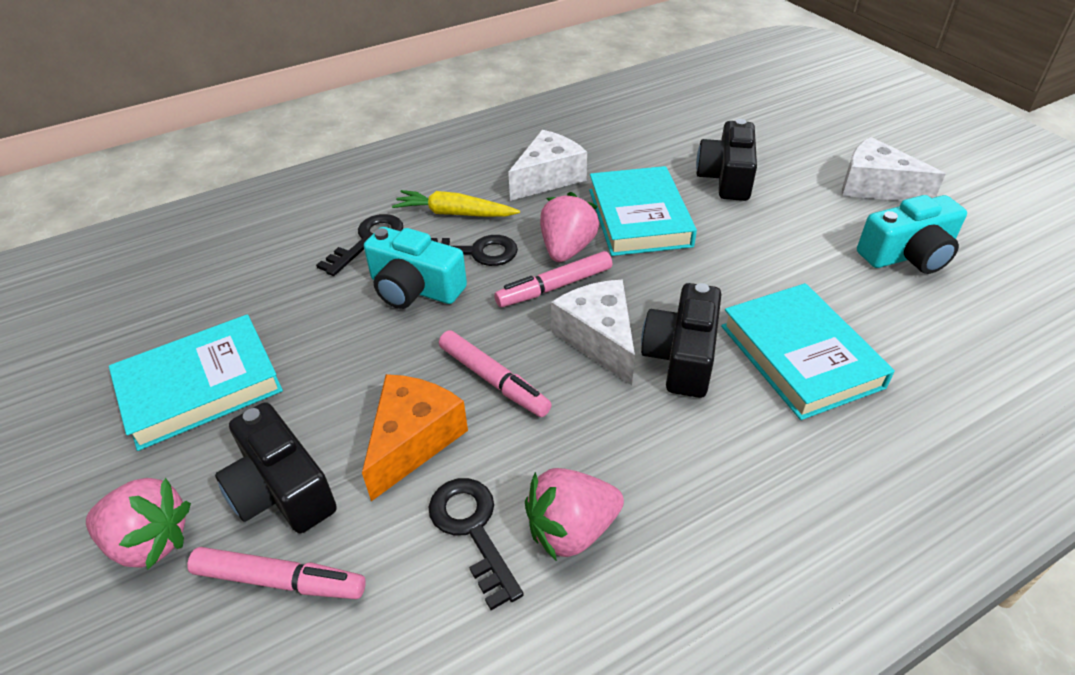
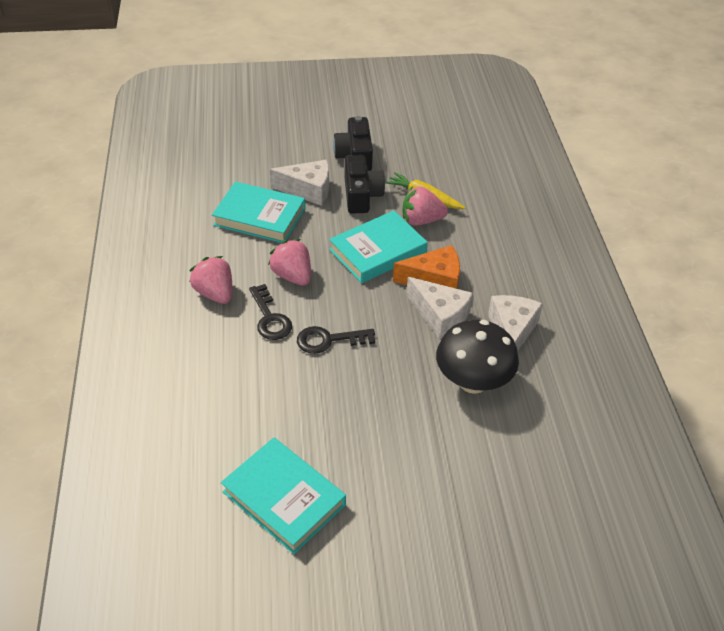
black camera: [215,402,337,533] [641,283,721,398] [696,119,757,201] = 3 -> [333,116,373,171] [344,155,385,214] = 2
black key: [316,214,403,276] [429,478,524,610] [431,235,518,266] = 3 -> [249,284,292,340] [297,326,375,354] = 2
black mushroom: none = 0 -> [436,320,519,394] = 1
pink marker: [187,547,366,599] [439,330,552,417] [494,251,612,307] = 3 -> none = 0
turquoise camera: [364,227,467,309] [857,195,967,274] = 2 -> none = 0

